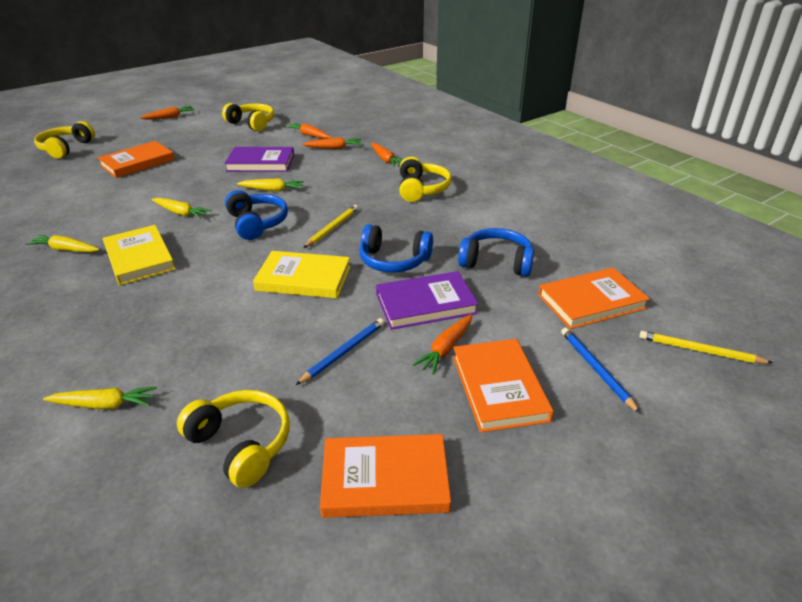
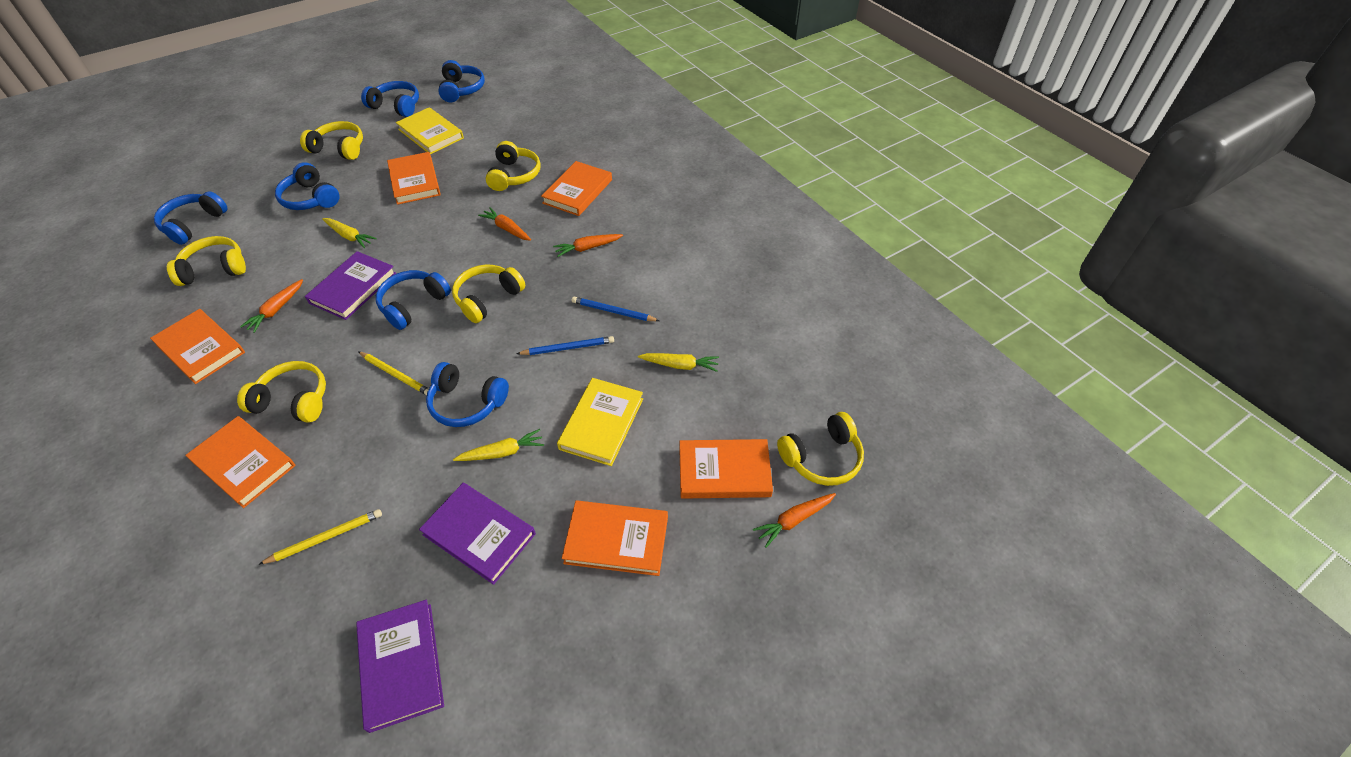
blue headphones: [225,190,288,240] [359,224,433,273] [458,228,534,276] = 3 -> [154,191,227,245] [275,162,339,210] [361,81,419,117] [376,270,451,330] [426,362,509,427] [438,60,485,102] = 6
orange book: [97,141,175,178] [320,434,451,518] [453,339,554,432] [538,268,650,329] = 4 -> [150,309,245,384] [185,416,296,508] [387,152,441,205] [541,161,612,216] [562,500,668,576] [679,439,773,499] = 6
orange carrot: [140,106,195,119] [286,123,331,139] [302,137,362,149] [371,143,403,167] [413,314,472,375] = 5 -> [240,279,303,333] [478,207,531,241] [553,234,623,257] [753,493,836,548] = 4
purple book: [224,147,294,172] [376,271,478,330] = 2 -> [305,251,396,320] [356,600,444,733] [419,483,536,585] = 3
yellow carrot: [26,234,100,252] [43,387,157,409] [152,198,211,219] [237,178,304,191] = 4 -> [322,218,377,248] [453,429,544,461] [638,353,719,372] = 3
yellow headphones: [34,121,95,159] [177,390,290,488] [222,103,274,131] [399,157,452,202] = 4 -> [167,236,246,286] [237,361,326,423] [300,121,363,160] [452,264,525,323] [486,141,541,191] [777,412,864,486] = 6

